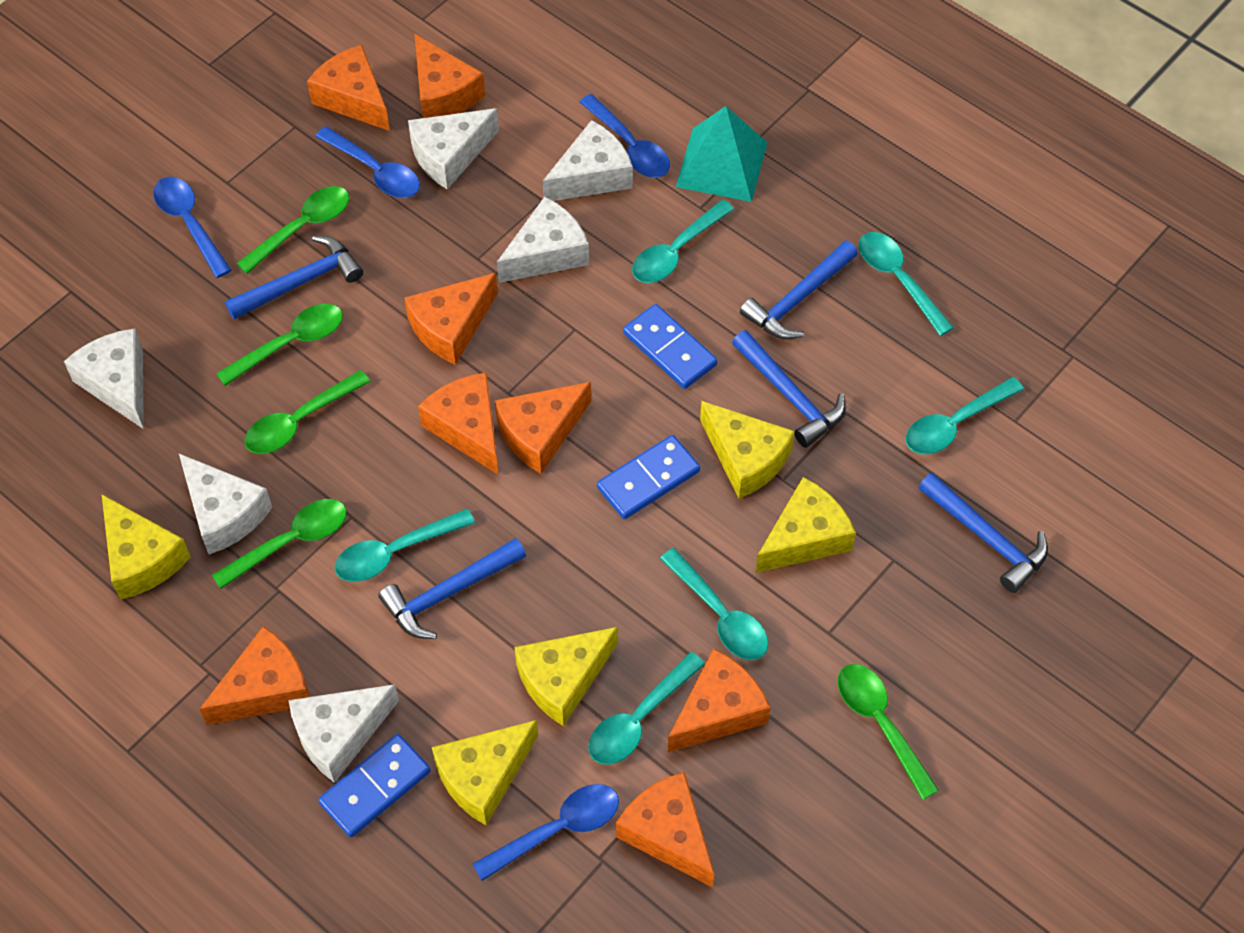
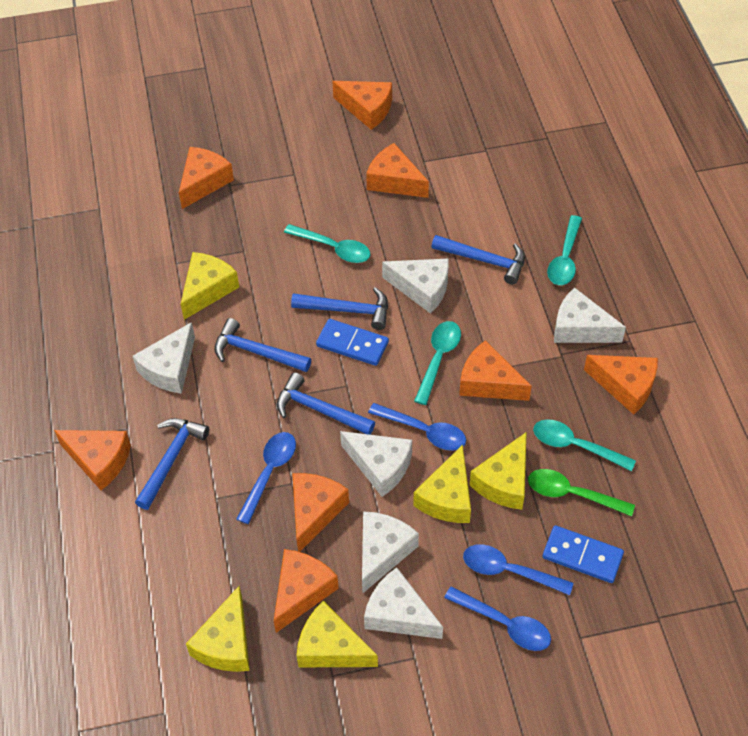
blue domino: [318,734,431,837] [597,435,700,519] [623,304,717,389] = 3 -> [316,319,389,366] [543,525,624,583] = 2
green spoon: [212,499,347,589] [216,304,343,386] [237,186,349,274] [245,370,371,454] [838,664,939,800] = 5 -> [528,469,635,516] = 1
turquoise pyramid: [676,106,768,202] = 1 -> none = 0
turquoise spoon: [334,509,475,582] [588,652,705,765] [632,200,734,283] [660,548,768,660] [859,232,954,336] [906,377,1024,454] = 6 -> [284,224,371,263] [414,321,461,405] [533,419,636,471] [547,215,582,285] = 4

